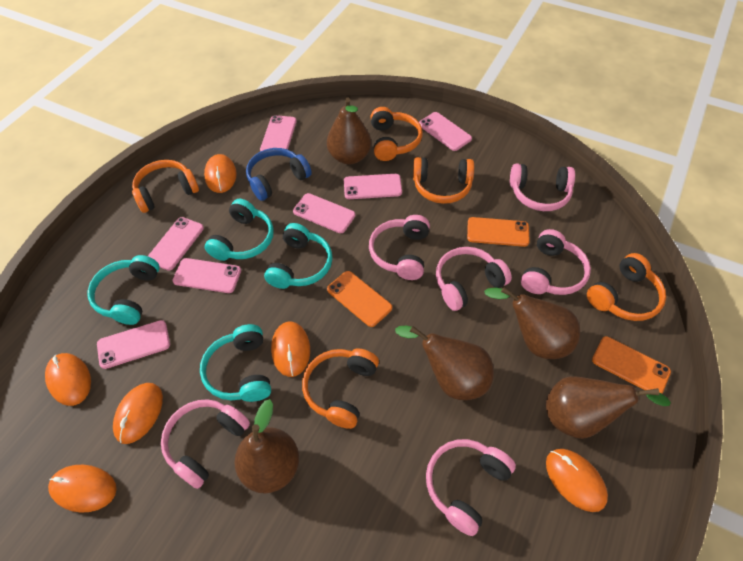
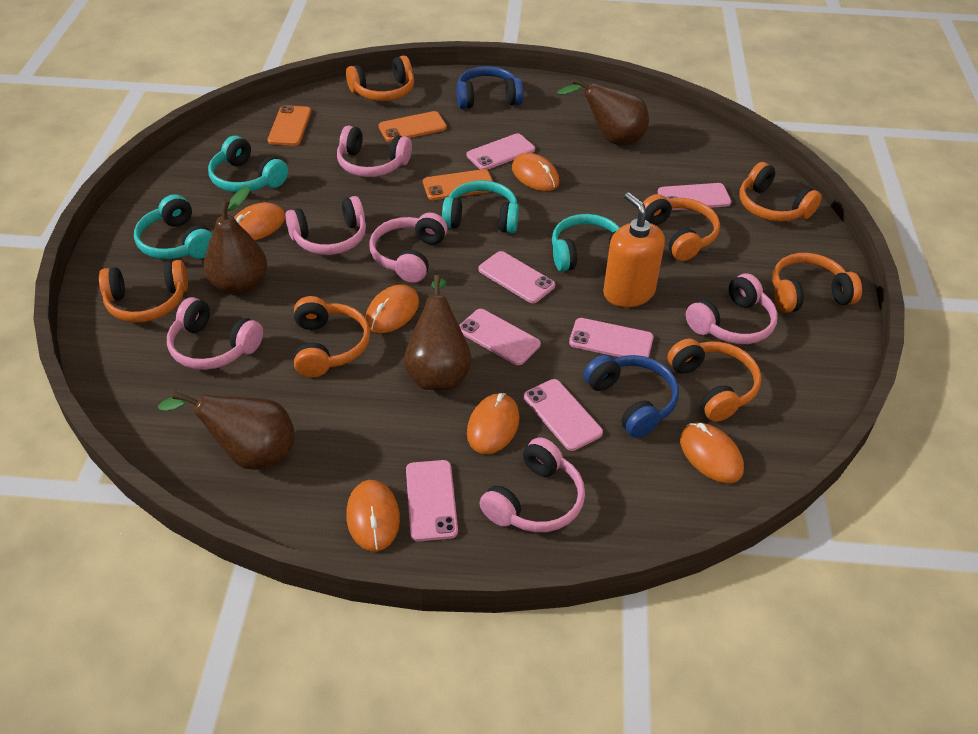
blue headphones: [246,148,312,201] = 1 -> [457,66,523,109] [583,355,679,438] = 2
brown pear: [235,399,299,493] [327,98,371,164] [395,326,494,400] [484,287,580,359] [546,376,671,439] = 5 -> [158,391,295,470] [204,187,267,295] [404,275,472,390] [557,78,649,145] = 4
orange headphones: [132,160,199,213] [302,348,379,429] [370,107,422,161] [413,157,474,204] [587,253,666,321] = 5 -> [99,260,188,323] [294,296,370,377] [346,55,414,101] [643,194,720,261] [668,338,761,422] [740,162,822,222] [772,253,862,313] = 7
orange soap dispenser: none = 0 -> [603,193,665,307] = 1

